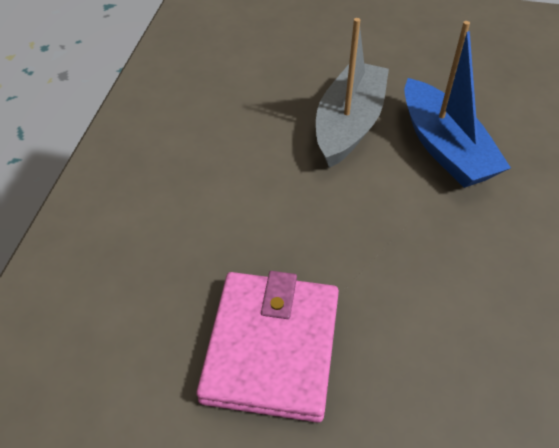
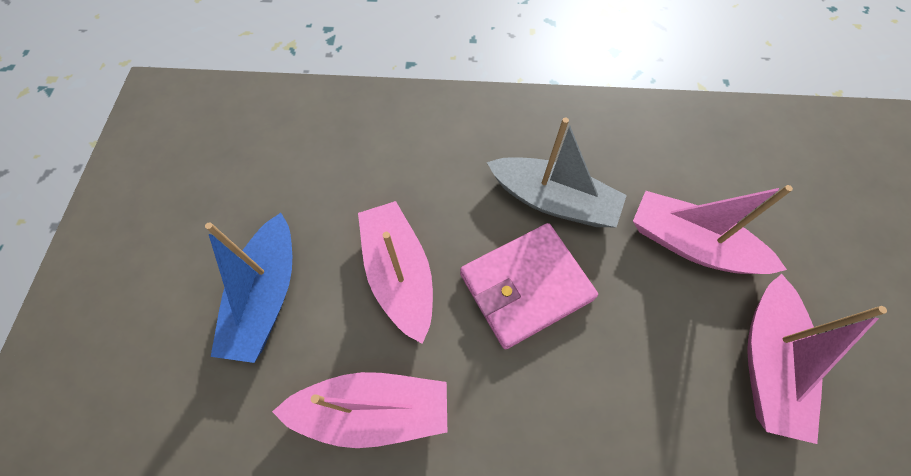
pink boat: none = 0 -> [272,372,447,448] [358,201,433,344] [633,185,793,274] [747,274,887,444] = 4

